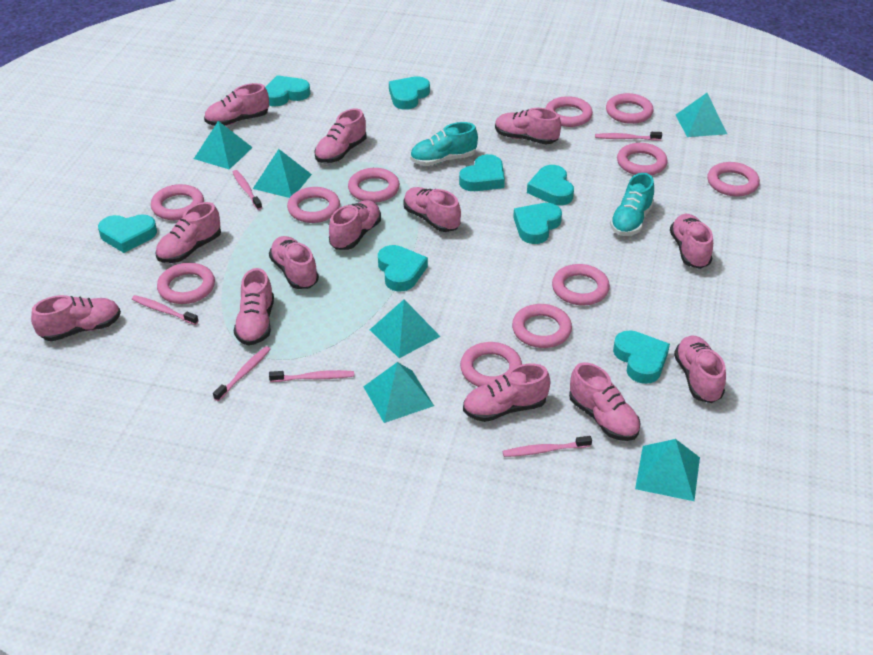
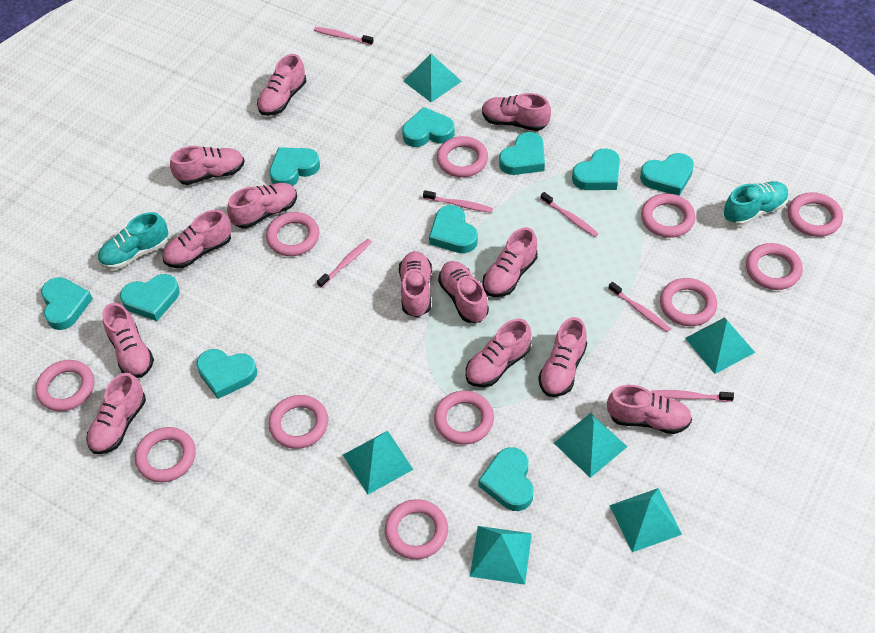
turquoise heart: [98,214,157,253] [265,75,310,106] [378,245,428,292] [389,76,430,110] [459,154,505,191] [513,203,562,244] [527,165,574,205] [613,330,670,384] = 8 -> [41,277,93,330] [120,274,180,321] [196,349,257,399] [269,147,320,186] [402,107,455,147] [429,205,478,253] [478,447,534,511] [499,132,545,175] [572,148,620,190] [640,153,694,196] = 10

